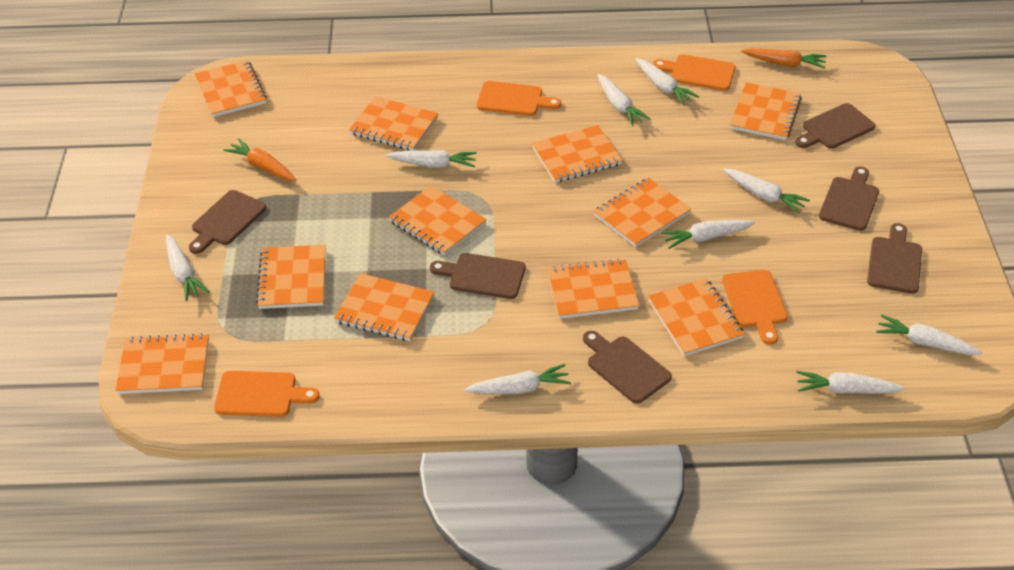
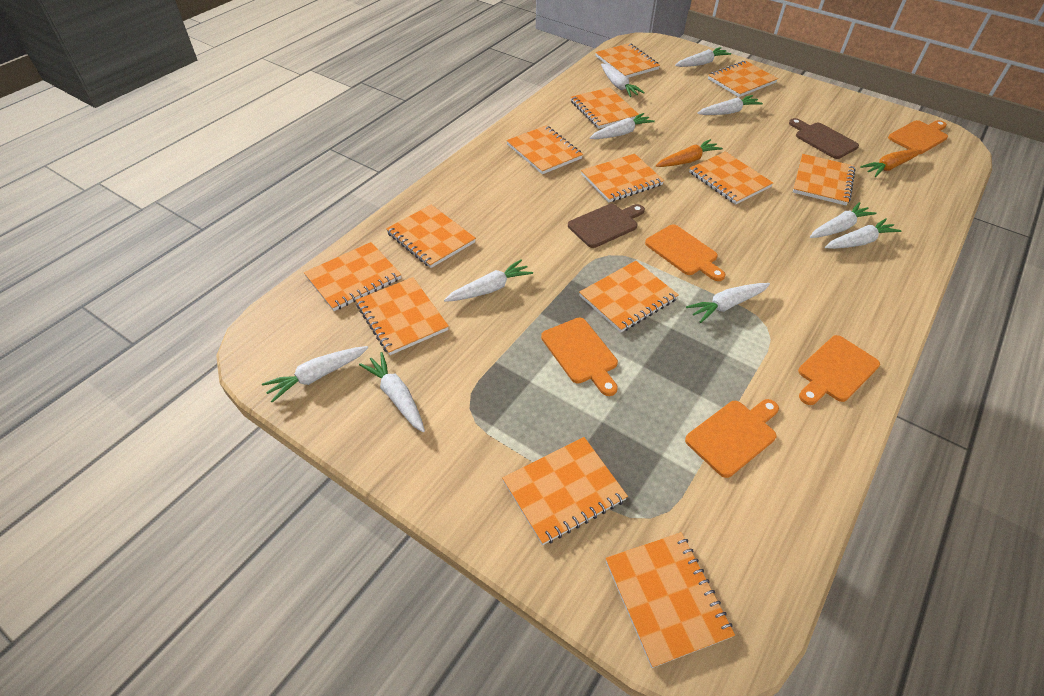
brown cutting board: [189,190,266,254] [430,253,525,299] [583,331,672,404] [795,103,875,149] [819,167,879,231] [867,223,922,294] = 6 -> [568,204,645,248] [789,118,859,159] = 2
orange cutting board: [214,371,320,417] [477,81,561,116] [653,54,736,91] [722,270,788,345] = 4 -> [541,318,618,396] [645,224,725,281] [685,399,779,478] [798,335,880,405] [888,120,948,154] = 5
orange notebook: [115,333,209,394] [195,60,267,117] [256,245,326,309] [334,273,435,341] [349,96,438,151] [389,186,487,256] [532,125,622,183] [547,259,639,319] [593,178,691,247] [648,278,744,356] [730,82,802,140] = 11 -> [304,242,401,311] [356,277,449,355] [386,205,476,268] [502,437,628,545] [506,126,583,174] [571,87,639,129] [579,261,679,333] [581,154,664,202] [595,43,660,78] [605,532,735,668] [689,152,773,205] [708,61,778,97] [793,154,856,205] = 13
white carrot: [166,235,209,301] [386,150,477,168] [464,364,571,394] [597,74,651,126] [635,58,699,106] [661,220,755,249] [723,169,810,214] [796,371,906,394] [876,314,983,355] = 9 -> [262,346,368,403] [359,352,425,432] [444,260,533,302] [590,113,655,139] [601,63,645,97] [675,47,731,67] [686,283,770,323] [698,95,763,115] [810,202,877,238] [825,218,901,249] = 10

